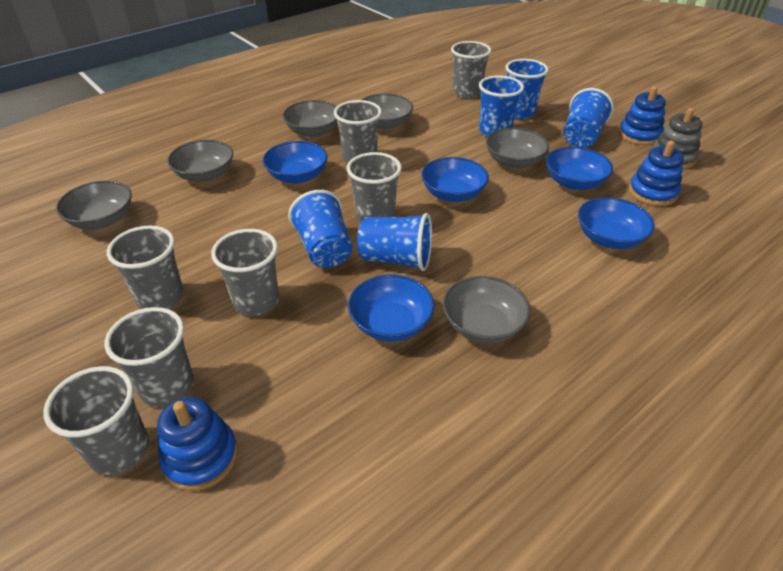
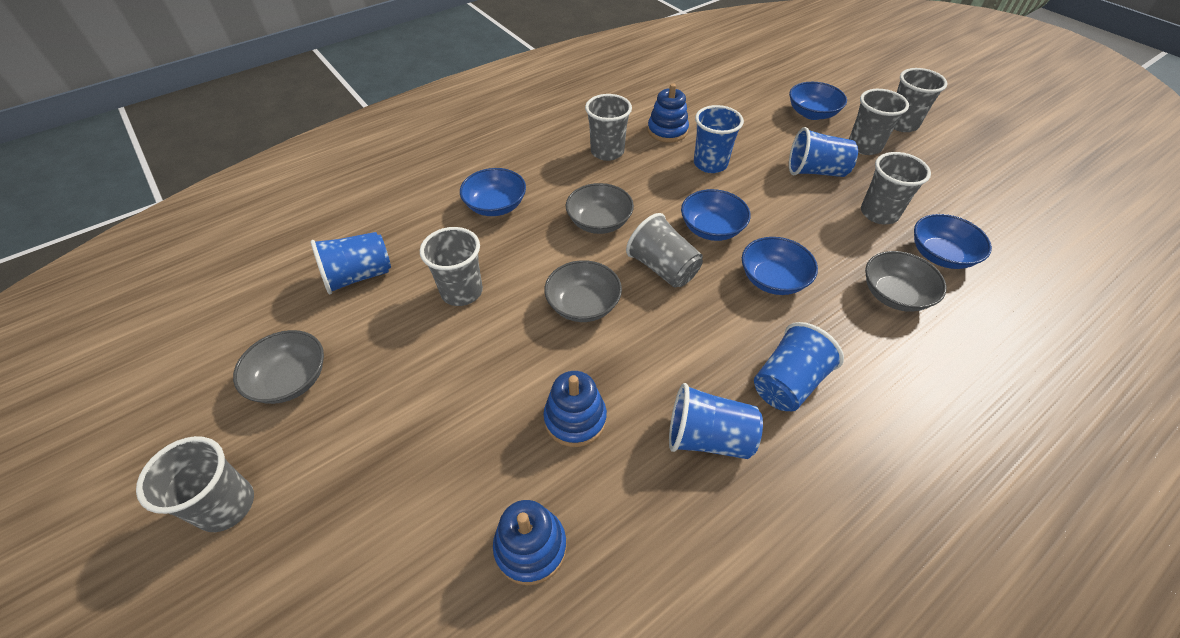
grey bowl: [56,181,132,229] [167,140,233,182] [283,100,337,137] [362,94,413,130] [443,276,530,343] [486,128,549,168] = 6 -> [233,330,324,404] [544,260,622,322] [566,183,634,234] [865,251,947,312] = 4
grey stacking toy: [653,108,703,169] = 1 -> none = 0

